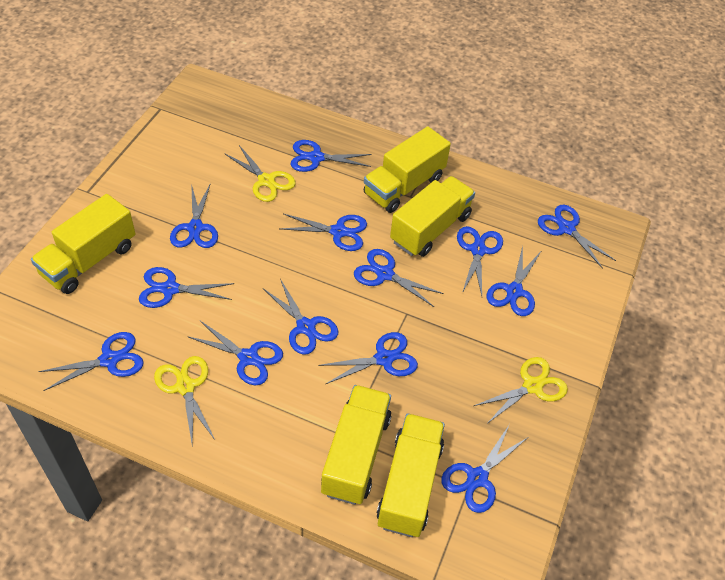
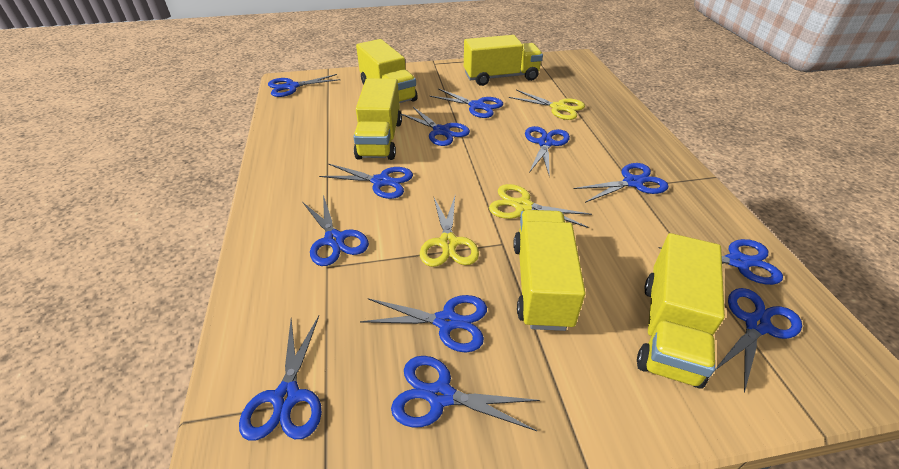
blue scissors: [38,332,144,391] [139,267,234,308] [170,184,218,248] [187,321,283,385] [263,279,338,355] [280,214,367,251] [291,140,372,172] [318,332,418,384] [354,249,444,307] [442,425,527,513] [457,226,503,296] [487,246,541,316] [538,205,616,269] = 13 -> [239,316,322,441] [268,74,340,97] [302,195,369,266] [319,164,413,199] [360,295,487,352] [391,356,540,431] [402,107,470,146] [430,88,503,118] [525,126,570,177] [574,163,669,203] [659,239,783,285] [715,288,802,392] = 12

